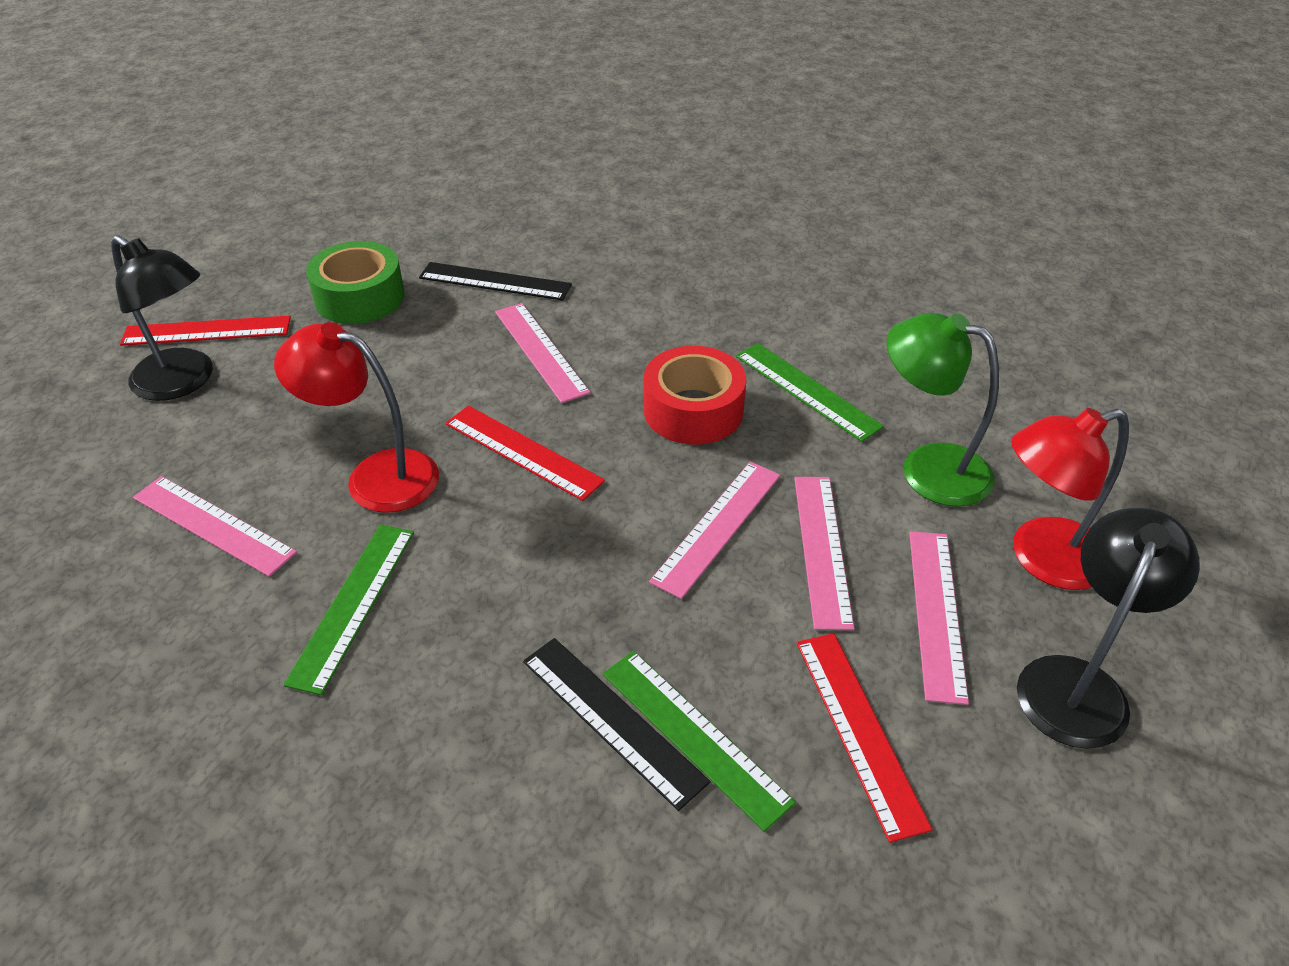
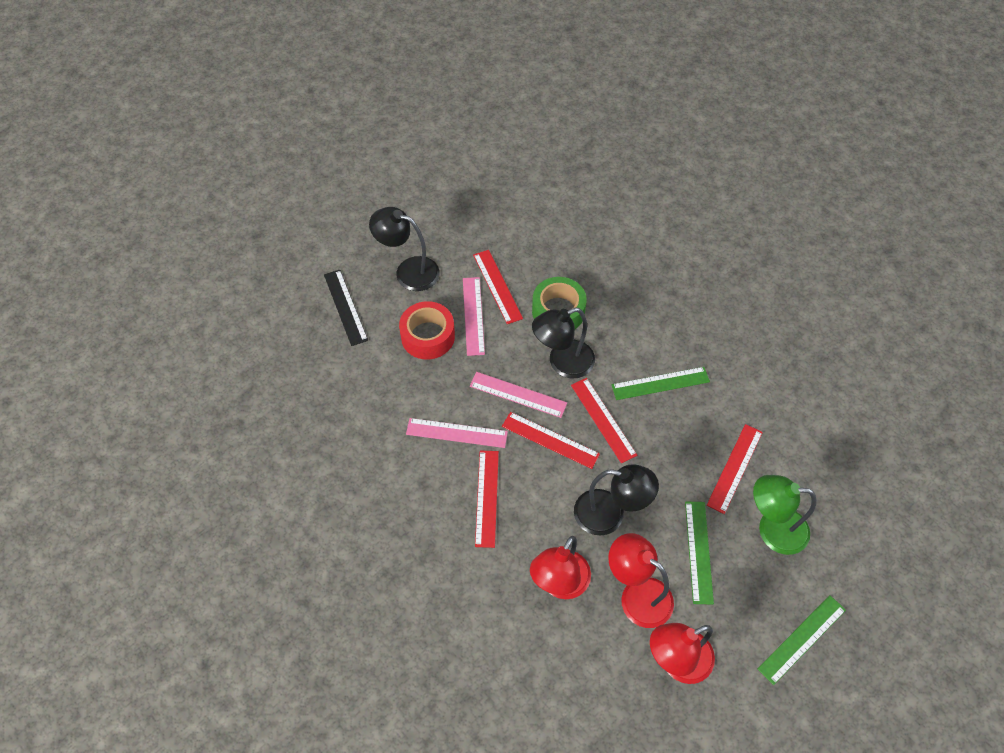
black lamp: [111,235,213,401] [1017,508,1200,749] = 2 -> [369,207,440,291] [532,308,595,379] [574,464,659,535] = 3
black ruler: [419,262,572,301] [523,638,710,811] = 2 -> [324,270,368,346] = 1
pink ruler: [133,476,297,577] [495,303,590,403] [649,462,780,599] [794,477,855,630] [909,531,969,705] = 5 -> [406,418,508,448] [463,277,485,356] [470,372,567,418] = 3
red lamp: [274,322,439,513] [1011,408,1129,590] = 2 -> [530,536,591,599] [608,533,674,628] [650,623,715,684] = 3
red ruler: [120,315,291,346] [446,406,605,501] [797,633,933,843] = 3 -> [473,250,523,324] [475,451,499,548] [502,412,600,469] [571,378,637,463] [707,424,763,514] = 5

